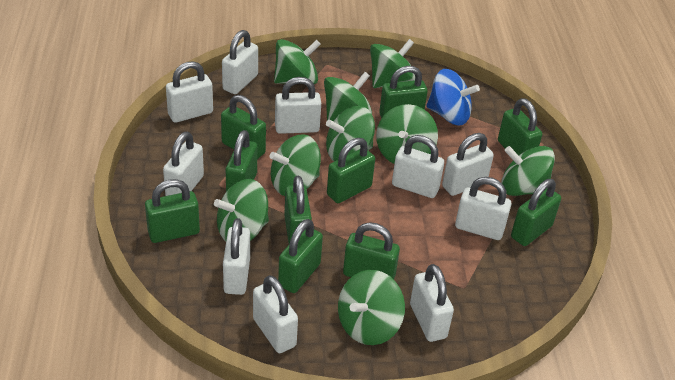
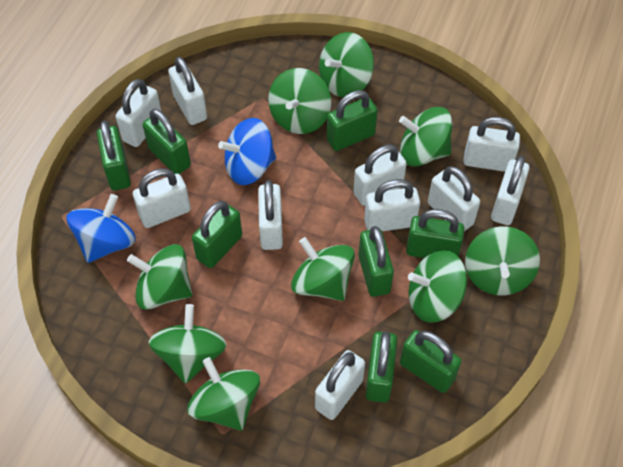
blue spinning top: [426,69,480,126] = 1 -> [66,194,136,263] [218,118,276,185] = 2
green padlock: [145,179,200,243] [221,95,266,159] [226,130,257,192] [278,219,323,293] [284,176,312,244] [327,138,375,203] [343,222,400,279] [379,66,428,118] [498,98,542,155] [511,179,561,246] = 10 -> [97,121,131,191] [143,109,191,174] [192,201,242,268] [327,90,378,151] [359,226,394,297] [366,331,397,403] [400,330,462,393] [406,209,464,258] = 8

